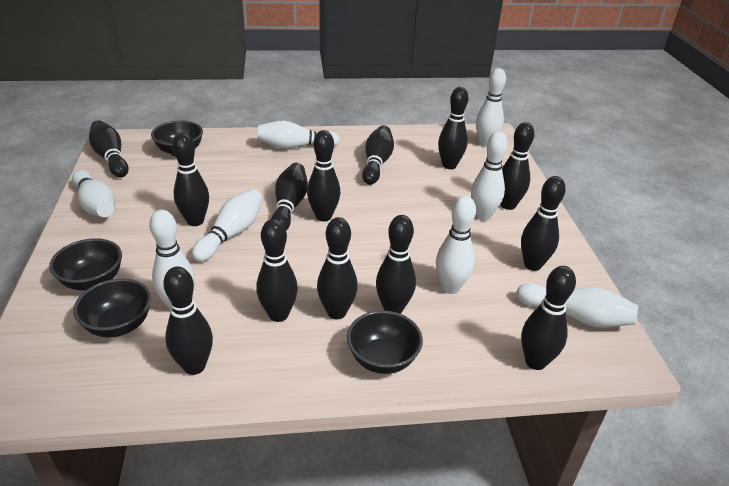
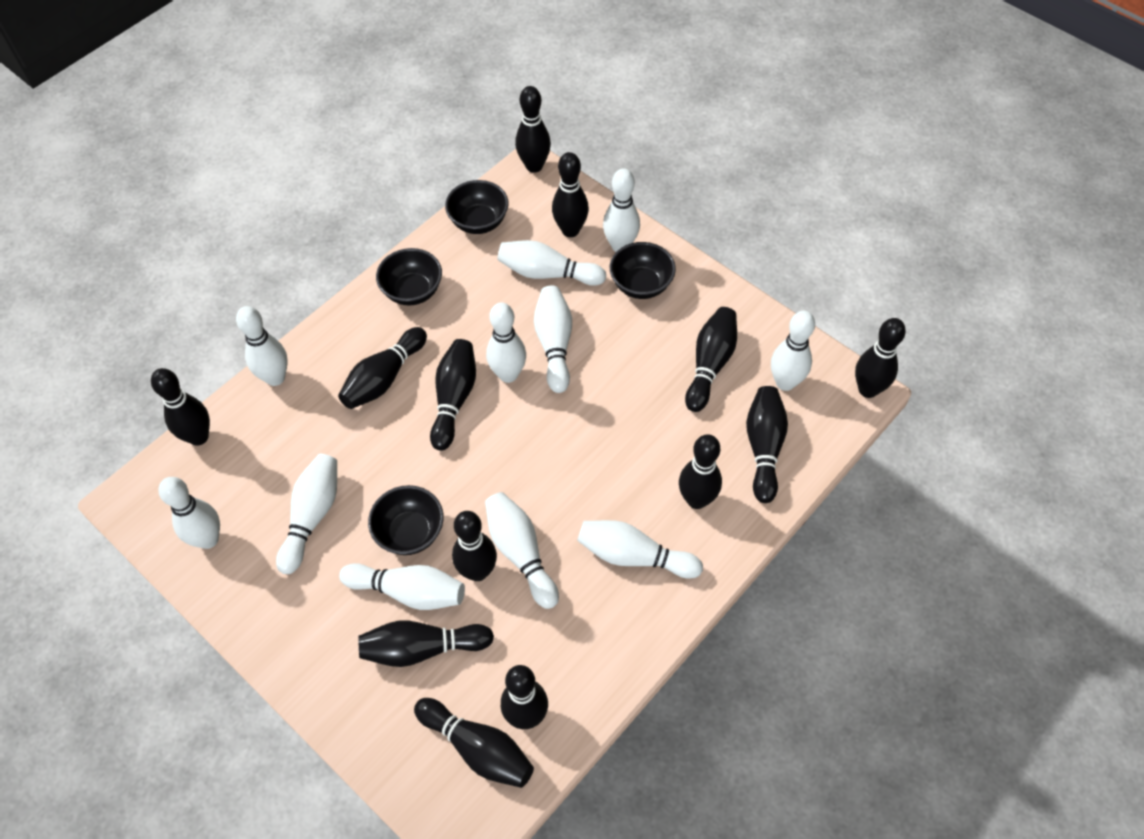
white bowling pin: [72,170,115,217] [149,210,195,309] [192,189,262,262] [257,120,340,149] [436,196,476,294] [471,131,508,221] [476,68,506,147] [516,283,638,328] = 8 -> [158,477,220,549] [236,306,288,386] [276,454,337,574] [339,563,465,610] [485,492,559,609] [486,302,526,383] [497,240,606,286] [534,286,572,393] [577,520,703,579] [603,168,640,252] [771,311,815,391] = 11

